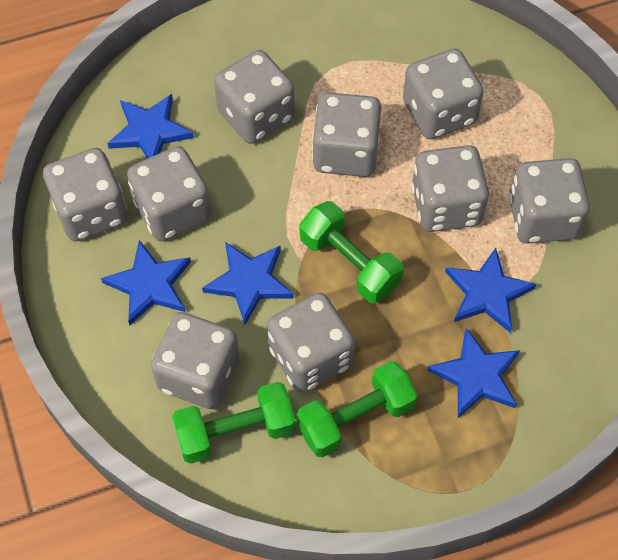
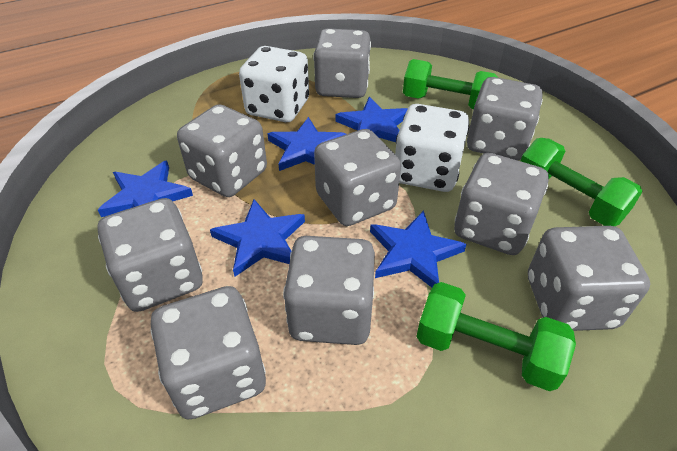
white dice: none = 0 -> [239,46,309,122] [395,104,470,192] = 2

